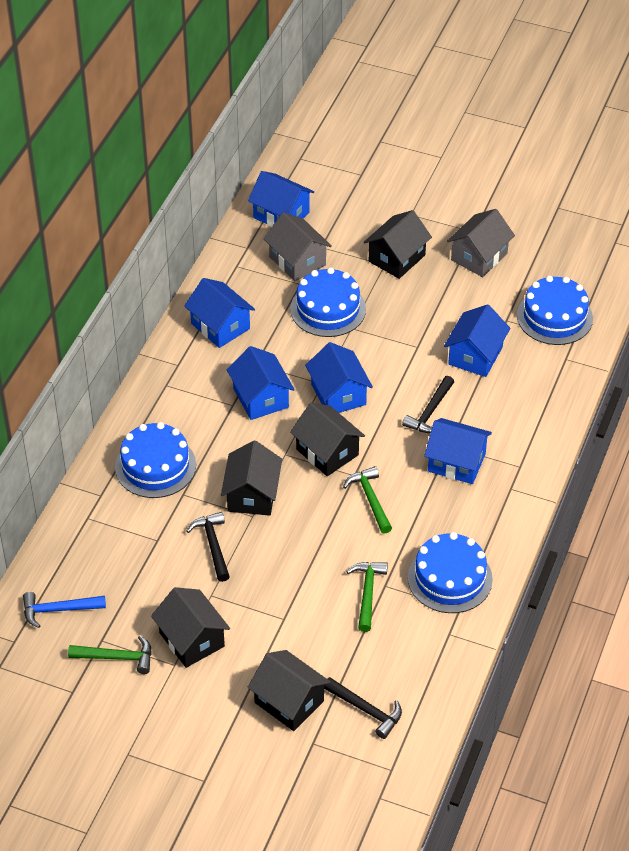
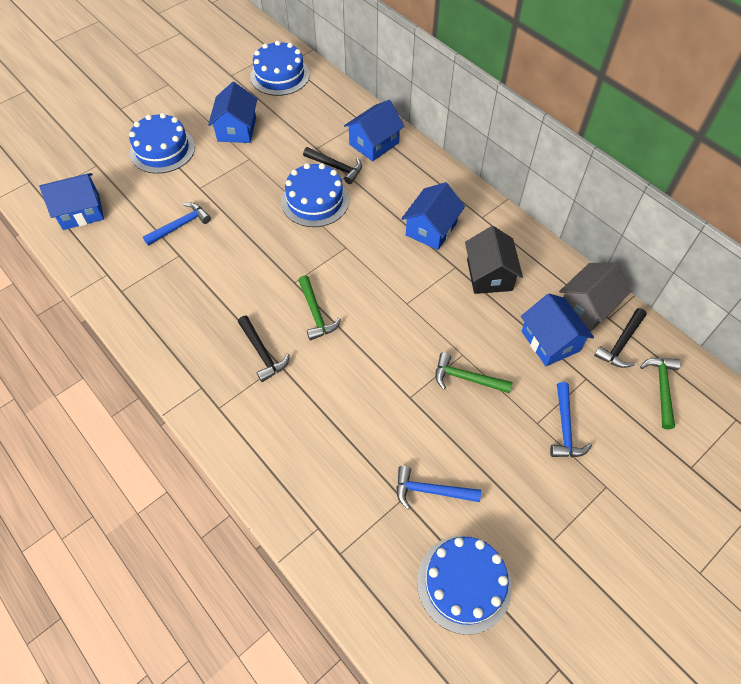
black house: [151,587,230,668] [221,441,282,516] [247,650,330,731] [290,403,365,476] [364,210,432,279] = 5 -> [465,226,523,294] = 1
blue hammer: [23,592,106,628] = 1 -> [143,203,211,246] [396,466,481,510] [550,382,592,457] = 3
blue house: [184,278,255,348] [227,346,295,420] [248,171,314,227] [305,342,373,413] [424,418,492,484] [444,304,510,377] = 6 -> [39,173,104,230] [208,82,257,143] [344,100,405,161] [401,182,465,250] [521,294,594,366] = 5
grey house: [263,212,332,281] [447,209,515,277] = 2 -> [559,263,631,331] = 1

